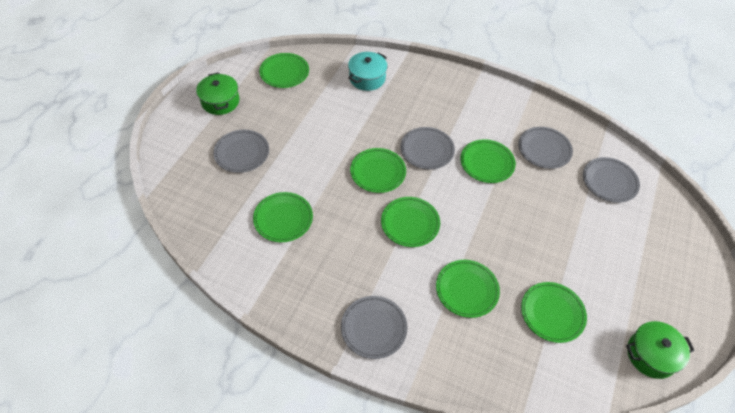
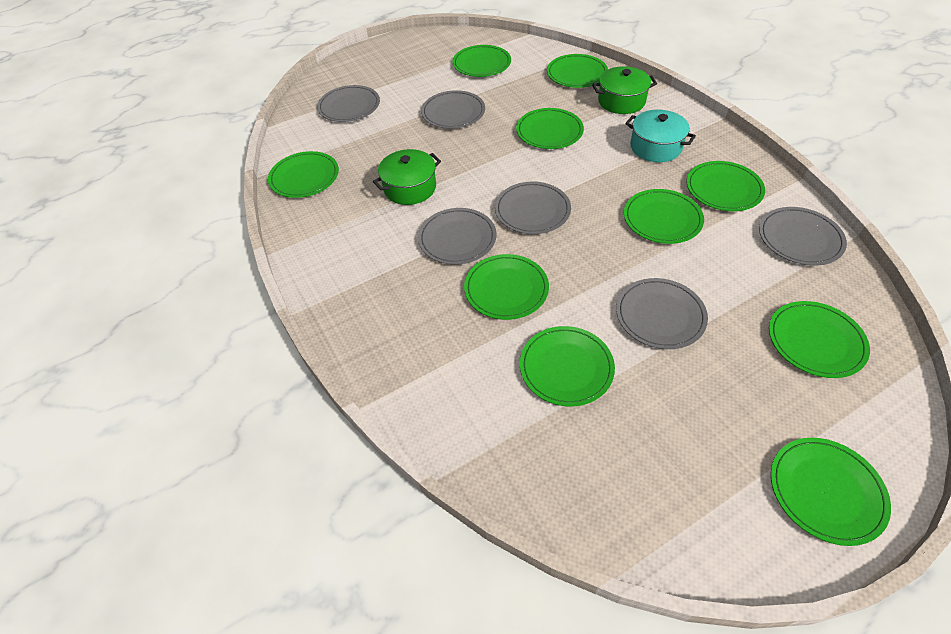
green plate: [253,192,313,242] [259,53,309,88] [350,148,406,193] [381,197,440,247] [436,260,500,318] [460,139,516,183] [521,282,587,343] = 7 -> [268,151,339,198] [452,45,511,77] [464,254,549,320] [516,108,584,149] [520,326,615,407] [547,54,608,88] [624,189,704,244] [686,161,765,211] [769,301,870,378] [771,438,891,546] = 10
grey plate: [213,130,269,173] [341,296,408,359] [400,127,455,169] [518,127,573,169] [583,157,640,203] = 5 -> [317,85,380,122] [418,208,496,265] [421,90,485,129] [495,182,571,234] [616,278,708,349] [759,207,847,266] = 6

